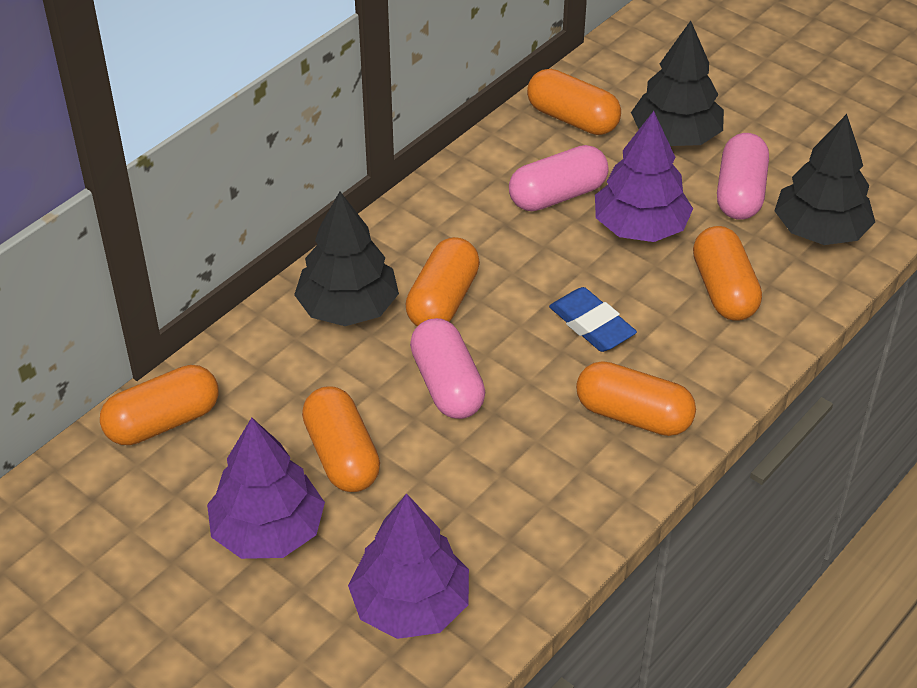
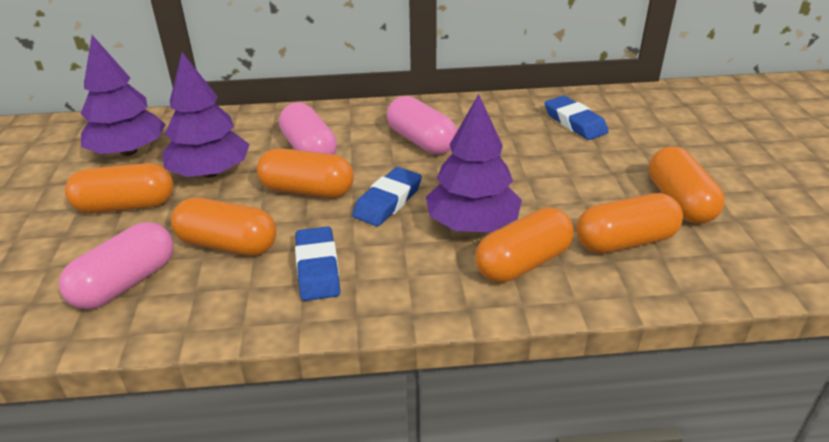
black tree: [294,192,399,326] [631,21,724,146] [774,114,875,245] = 3 -> none = 0
blue eraser: [549,287,637,352] = 1 -> [295,226,340,301] [352,167,422,226] [544,96,609,140] = 3

